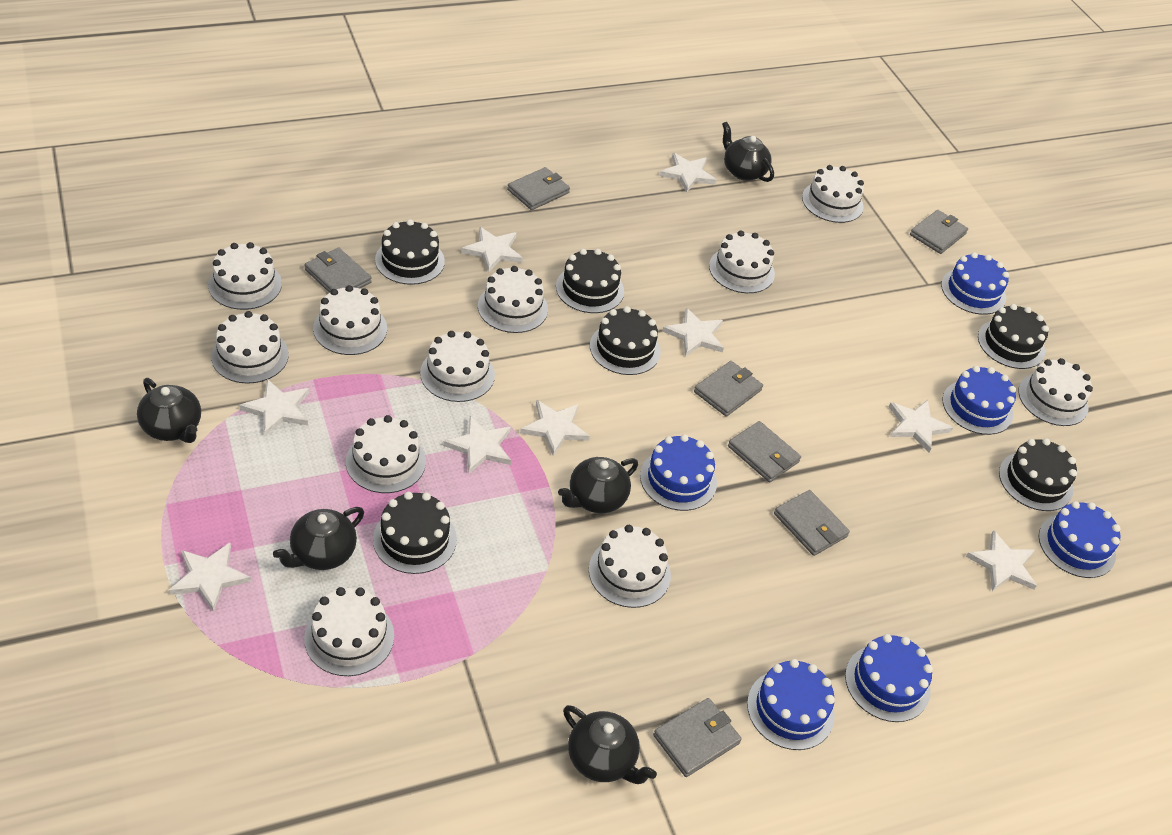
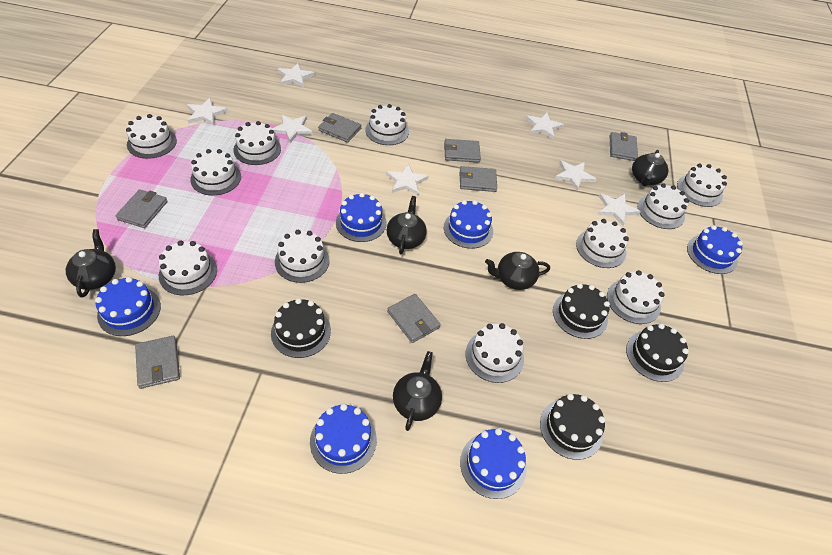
black cake: [373,492,457,574] [375,219,445,285] [556,249,624,313] [590,306,661,375] [978,304,1049,369] [999,438,1077,511] = 6 -> [271,298,331,358] [540,394,605,460] [553,283,610,339] [626,323,689,382] = 4
white star: [169,543,251,612] [239,379,309,436] [443,416,511,474] [461,227,523,273] [520,400,590,456] [660,153,716,193] [662,308,724,357] [889,400,953,453] [966,530,1037,591] = 9 -> [187,98,228,125] [272,115,312,143] [277,63,315,87] [386,163,429,196] [526,113,564,139] [555,160,596,191] [598,193,641,226] = 7

